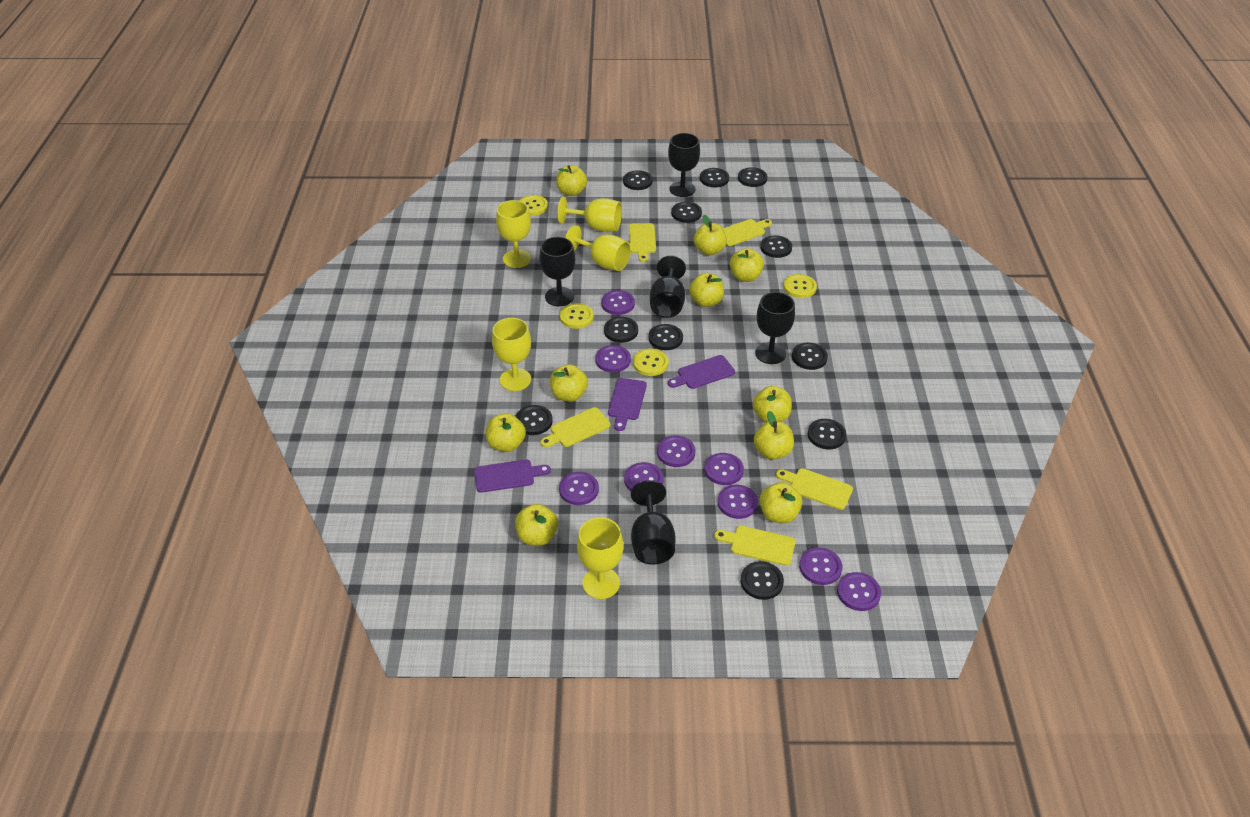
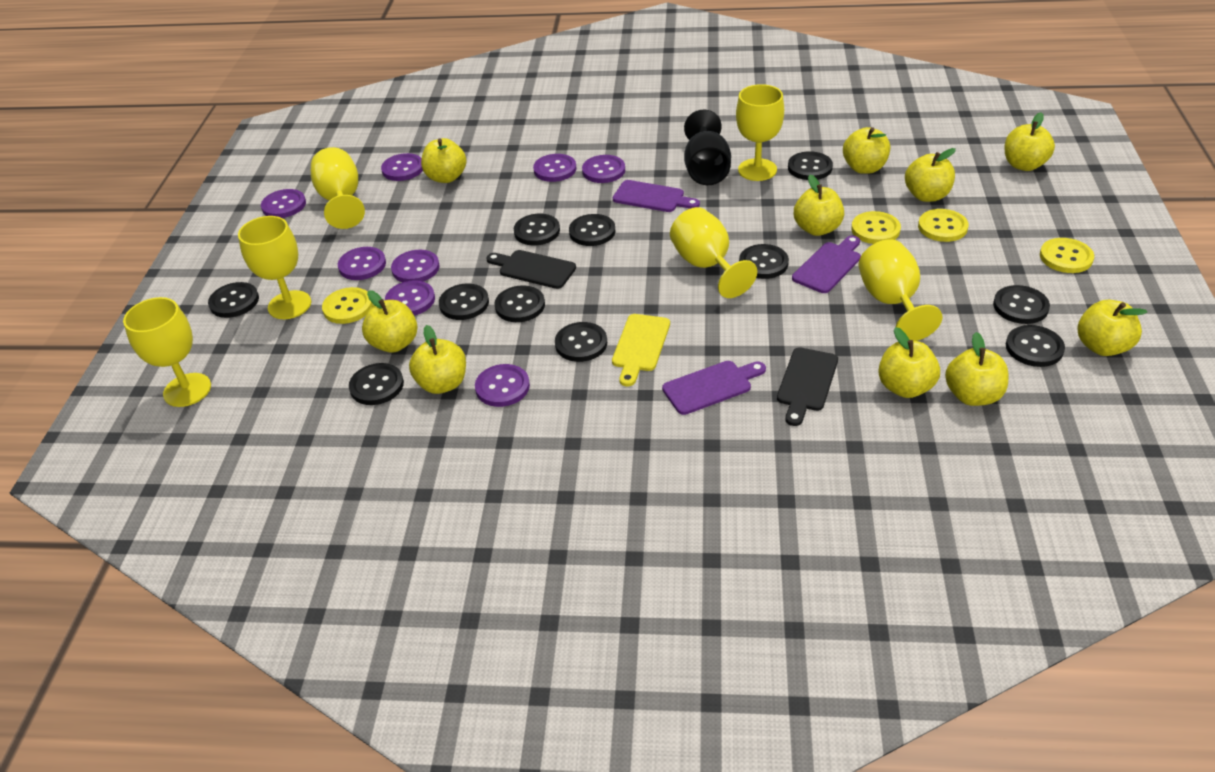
black cutting board: none = 0 -> [486,250,576,289] [777,347,838,426] = 2
black goblet: [539,237,575,306] [631,480,676,565] [650,256,686,318] [668,133,700,197] [755,292,795,364] = 5 -> [684,110,731,185] = 1
purple button: [559,472,599,505] [595,345,631,372] [601,290,635,315] [624,462,663,491] [657,436,695,467] [705,453,744,485] [718,485,758,519] [799,547,842,585] [837,572,881,611] = 9 -> [261,189,306,218] [338,247,386,280] [381,153,423,181] [385,280,435,315] [391,250,440,282] [475,364,530,407] [533,154,577,182] [582,155,625,183] = 8
yellow cutting board: [540,407,610,447] [629,223,656,262] [714,526,795,566] [723,219,772,246] [776,468,853,510] = 5 -> [612,314,670,386] = 1
yellow goblet: [492,318,531,391] [496,200,531,268] [558,197,622,232] [565,225,631,271] [577,517,624,599] = 5 -> [123,297,211,407] [238,216,311,319] [311,147,365,229] [670,207,757,298] [736,84,784,181] [858,239,942,341] = 6

